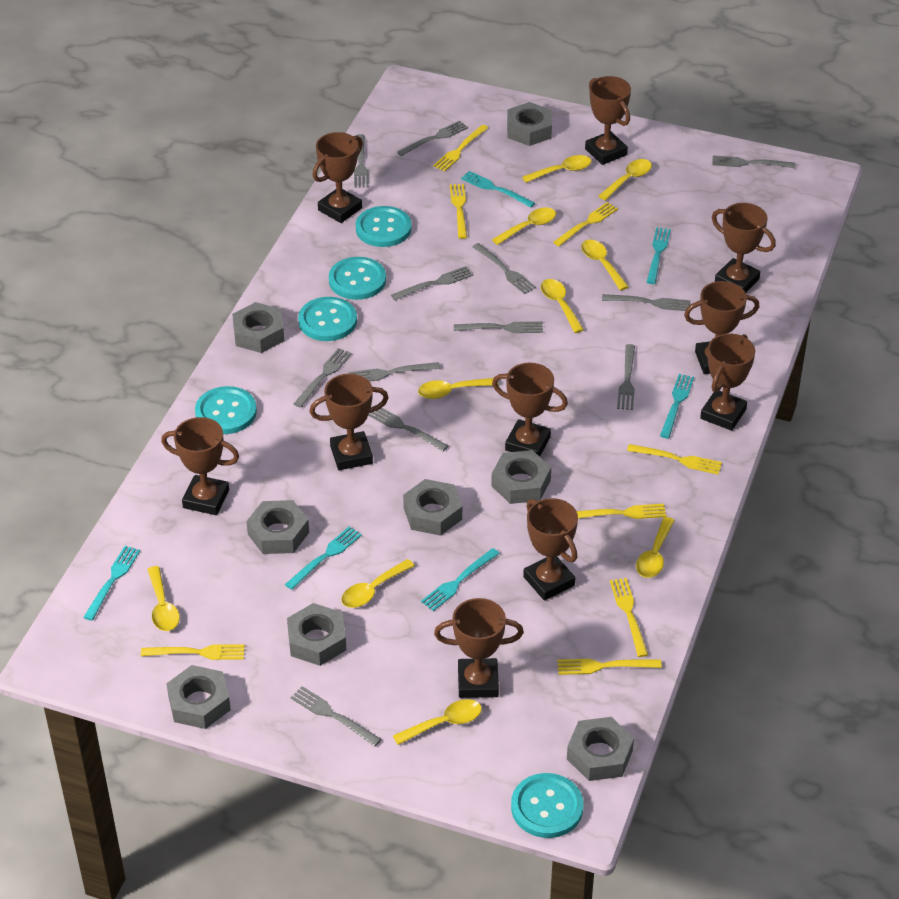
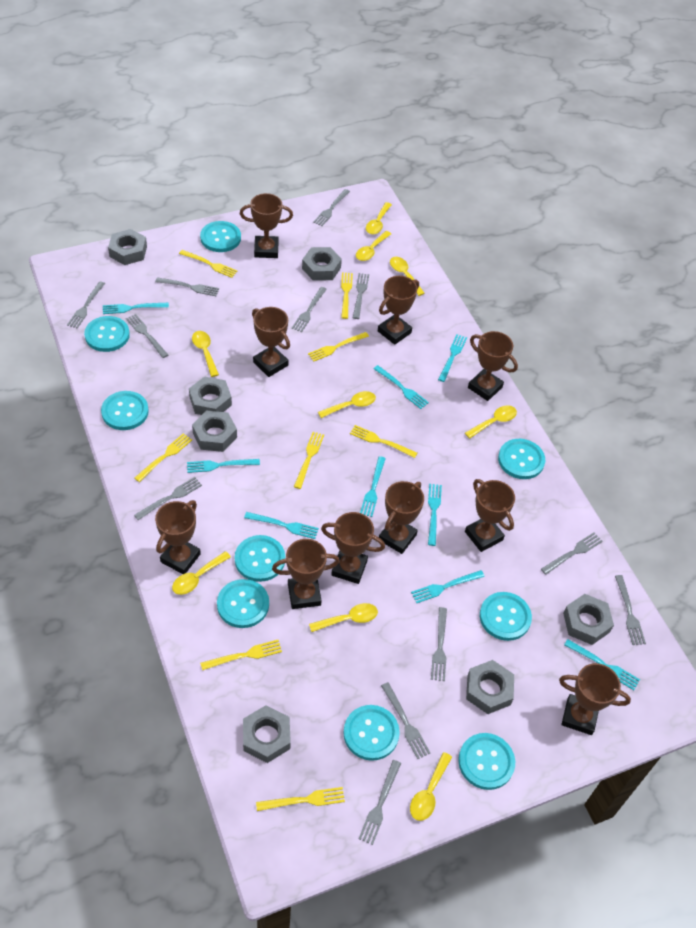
grey nut: [166,665,231,729] [232,302,284,353] [246,500,309,554] [287,603,346,666] [403,479,462,536] [491,450,551,504] [507,102,552,146] [567,717,634,781] = 8 -> [108,229,147,265] [189,376,232,415] [192,410,237,452] [243,705,291,763] [302,247,342,281] [466,660,514,714] [563,594,614,645] = 7
turquoise button: [195,386,257,434] [298,297,357,341] [329,257,386,300] [355,206,412,247] [511,773,583,838] = 5 -> [84,316,130,352] [101,391,149,430] [200,221,241,252] [217,579,269,628] [235,535,285,582] [343,705,400,761] [458,733,515,790] [480,592,532,641] [498,439,545,479] = 9
turquoise fork: [83,546,140,621] [285,527,362,590] [421,548,500,611] [461,171,535,208] [647,227,671,284] [660,374,694,438] = 6 -> [103,302,169,314] [187,459,260,473] [244,512,319,539] [360,456,386,517] [374,365,429,409] [411,570,485,603] [428,484,442,546] [438,334,467,382] [564,639,640,690] = 9
yellow spoon: [147,566,180,631] [341,559,415,608] [393,699,482,745] [418,378,498,399] [492,207,556,245] [522,155,591,183] [541,279,584,333] [581,240,629,291] [598,159,652,201] [636,517,675,578] = 10 -> [172,551,231,595] [192,331,219,377] [309,603,378,632] [318,391,376,418] [356,231,391,261] [366,202,392,234] [390,257,425,296] [410,752,452,821] [465,405,517,439] = 9

